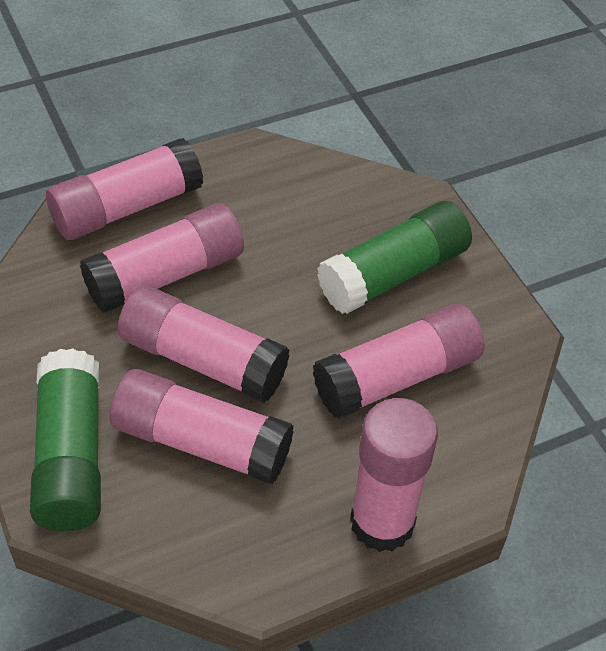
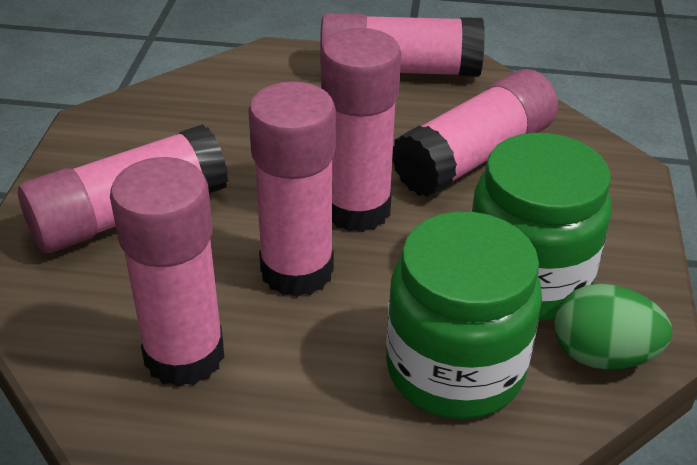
green egg: none = 0 -> [554,284,672,370] = 1
green glue stick: [30,348,101,531] [317,201,472,314] = 2 -> none = 0
green jar: none = 0 -> [386,212,542,419] [471,133,612,321] = 2

